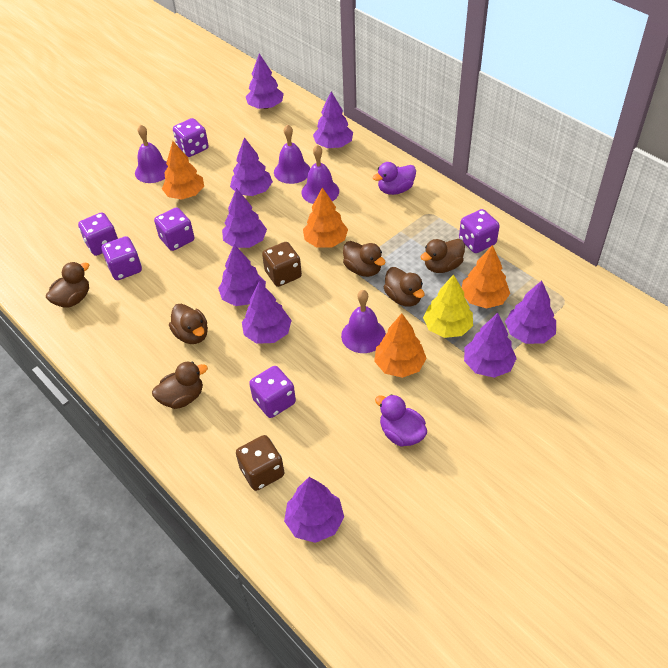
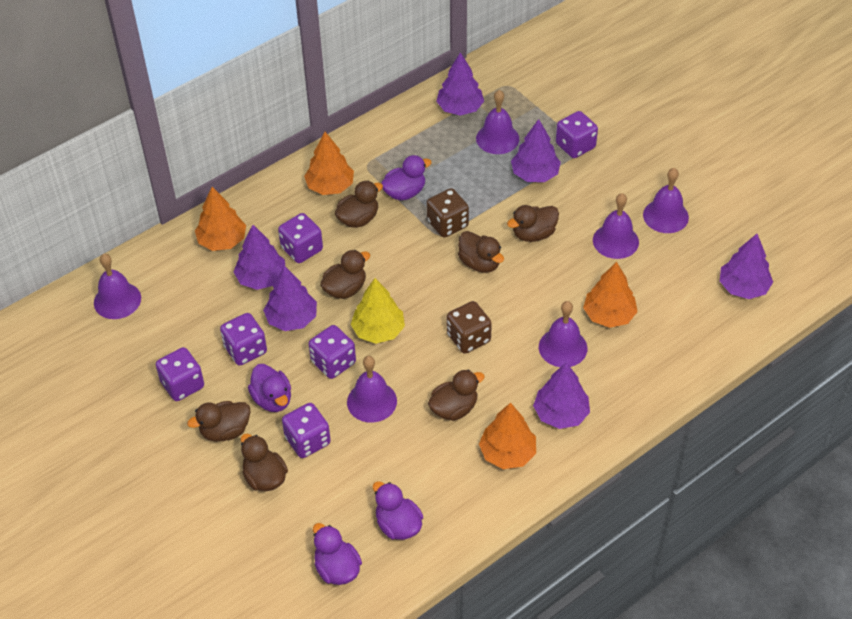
brown duck: [46,262,89,307] [152,361,208,409] [169,304,208,344] [343,241,386,277] [384,267,425,307] [421,239,465,273] = 6 -> [187,401,251,442] [241,434,288,491] [320,250,370,299] [335,181,383,228] [428,370,485,421] [458,231,504,273] [507,205,559,242] = 7
purple bell: [135,124,168,183] [274,124,310,184] [301,145,339,204] [341,290,386,353] = 4 -> [94,254,141,319] [347,356,397,423] [476,90,519,154] [539,301,587,367] [593,193,639,259] [643,168,689,233] = 6
purple duck: [373,162,416,195] [375,394,427,447] = 2 -> [248,364,291,412] [313,523,362,585] [373,481,423,540] [381,155,432,200] = 4
purple tree: [218,244,266,306] [222,188,267,248] [230,137,273,196] [242,281,292,344] [246,53,284,109] [284,477,344,543] [313,92,353,148] [464,313,517,378] [505,280,556,344] = 9 -> [234,225,285,290] [263,266,317,331] [436,52,484,116] [511,119,561,182] [533,362,590,429] [720,234,773,299] = 6

